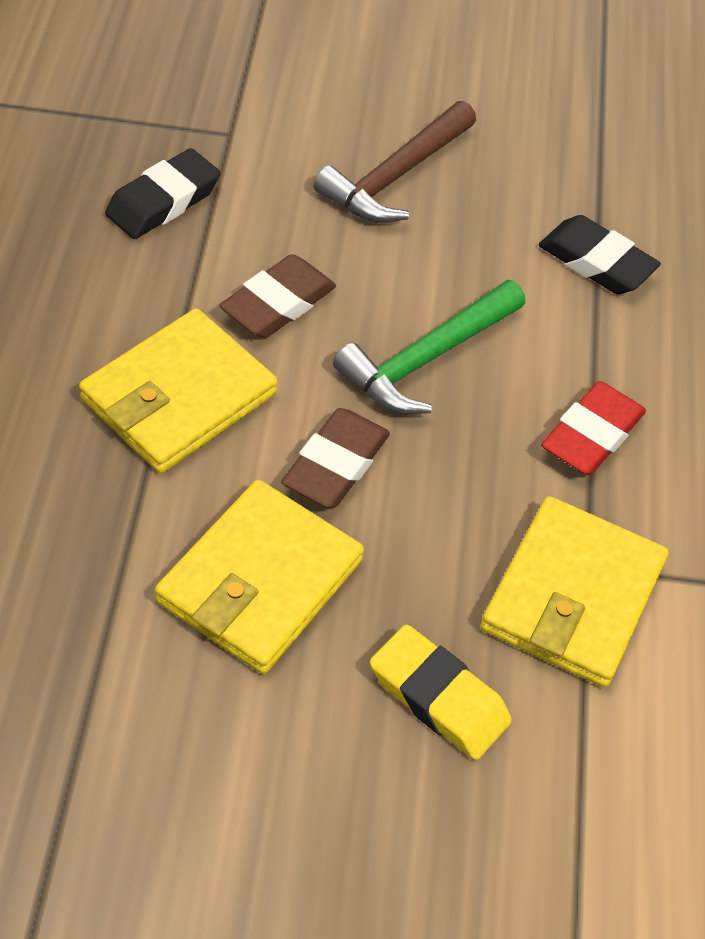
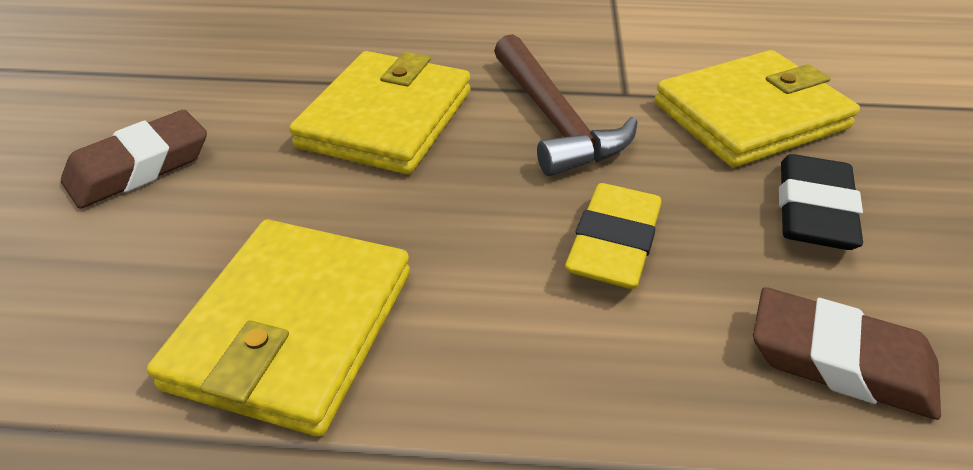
black eraser: [105,148,220,239] [539,215,661,294] = 2 -> [779,154,863,250] = 1
green hammer: [333,280,525,414] = 1 -> none = 0
red eraser: [541,381,646,475] = 1 -> none = 0

